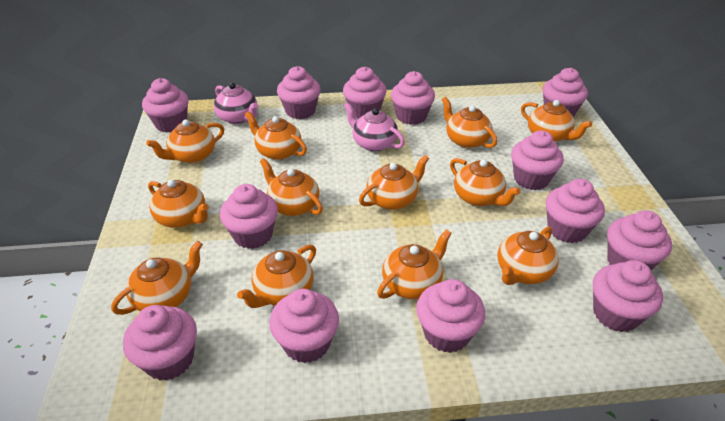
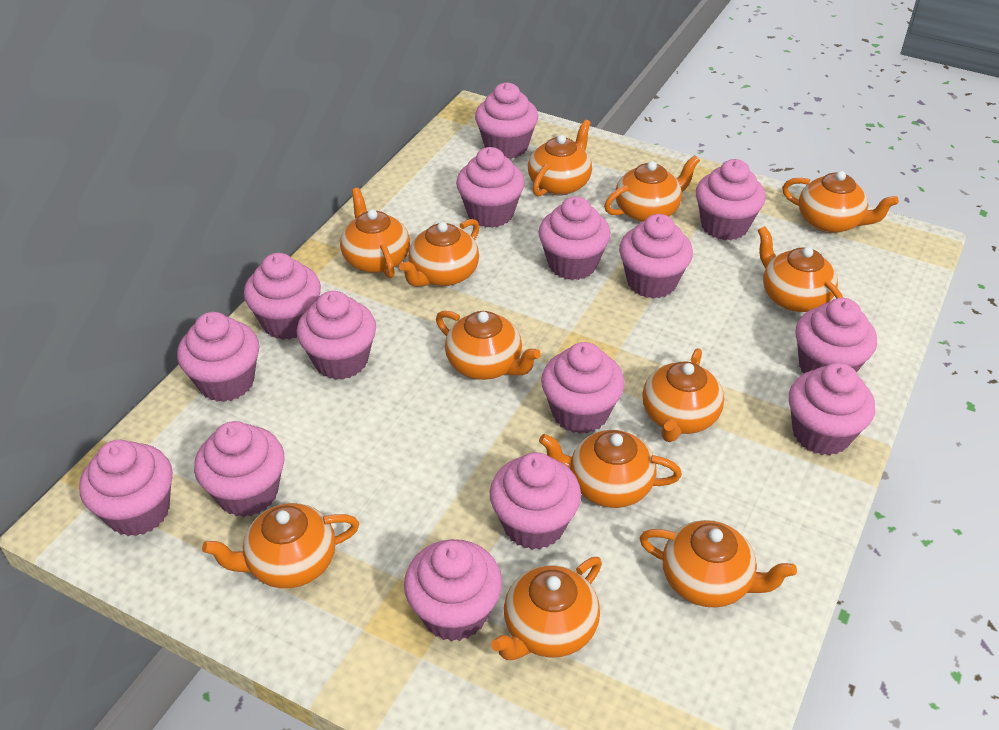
pink cupcake: [123,305,197,380] [142,78,189,133] [220,184,278,249] [269,289,339,363] [277,66,321,119] [343,67,387,119] [391,71,435,125] [416,279,485,353] [511,130,564,190] [543,68,588,117] [546,179,605,243] [593,260,663,332] [607,210,672,270] = 13 -> [79,440,173,536] [177,312,259,402] [194,421,284,517] [244,253,321,340] [296,291,376,380] [404,539,502,642] [456,147,525,228] [475,83,538,159] [490,452,581,550] [539,196,611,280] [541,342,625,434] [619,214,693,299] [696,159,766,240] [789,363,875,456] [796,298,877,373] = 15
pink teapot: [214,83,258,124] [344,102,405,152] = 2 -> none = 0

